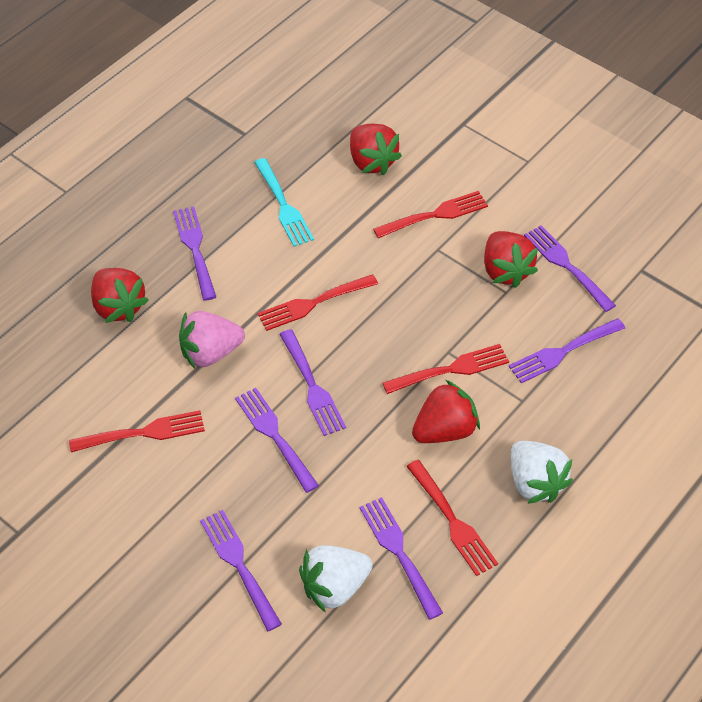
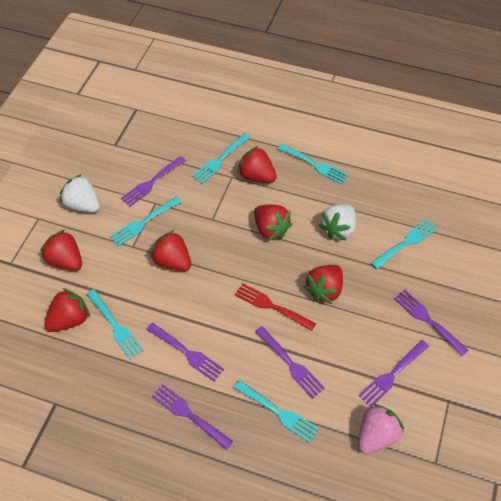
purple fork: [173,206,216,301] [200,510,282,631] [235,387,319,493] [279,329,346,436] [360,497,443,620] [509,318,625,383] [524,225,616,312] = 7 -> [121,156,186,207] [146,323,224,381] [152,384,233,450] [255,326,325,399] [359,340,429,407] [394,290,469,356] = 6
red fork: [69,410,205,452] [257,274,378,331] [373,191,488,238] [382,344,509,394] [406,460,498,576] = 5 -> [234,283,316,331] = 1
red strawberry: [91,268,149,323] [350,124,402,175] [412,380,480,443] [484,231,538,288] = 4 -> [40,229,82,271] [44,288,90,332] [150,230,191,271] [237,146,277,183] [254,204,292,241] [304,265,343,304] = 6
turquoise fork: [254,158,314,247] = 1 -> [86,289,144,359] [109,196,182,246] [192,133,250,184] [234,380,319,443] [278,144,348,184] [371,219,438,269] = 6

